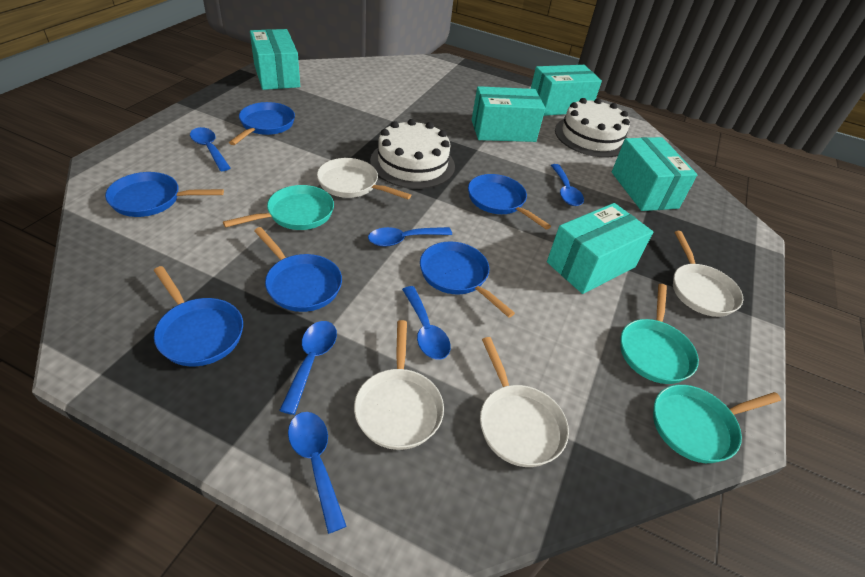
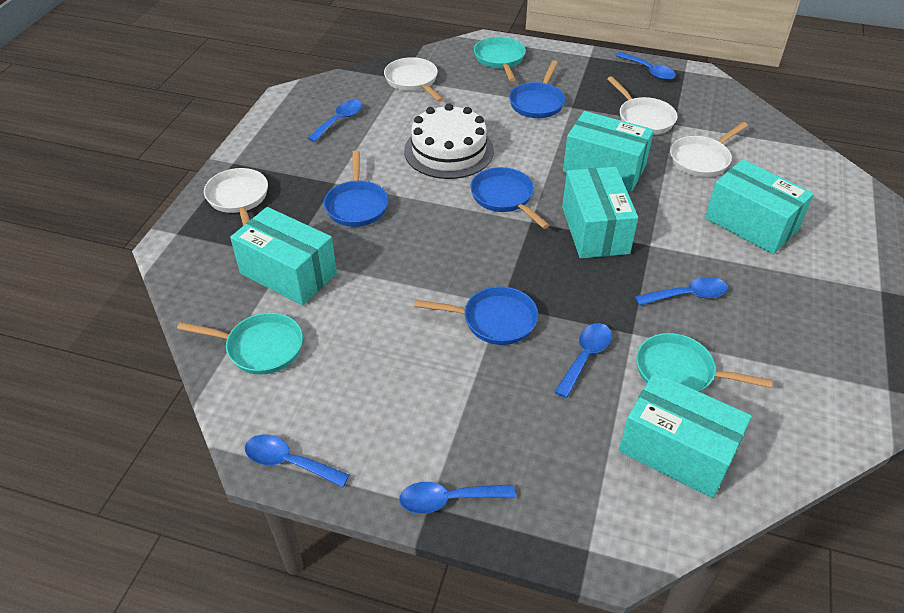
blue pan: [105,172,224,217] [154,266,243,366] [229,102,295,145] [254,227,342,312] [420,241,515,318] [468,174,551,230] = 6 -> [324,150,388,227] [414,286,538,345] [470,167,549,229] [509,60,565,118] = 4
white cake: [370,119,455,189] [555,98,630,157] = 2 -> [404,103,494,179] = 1

